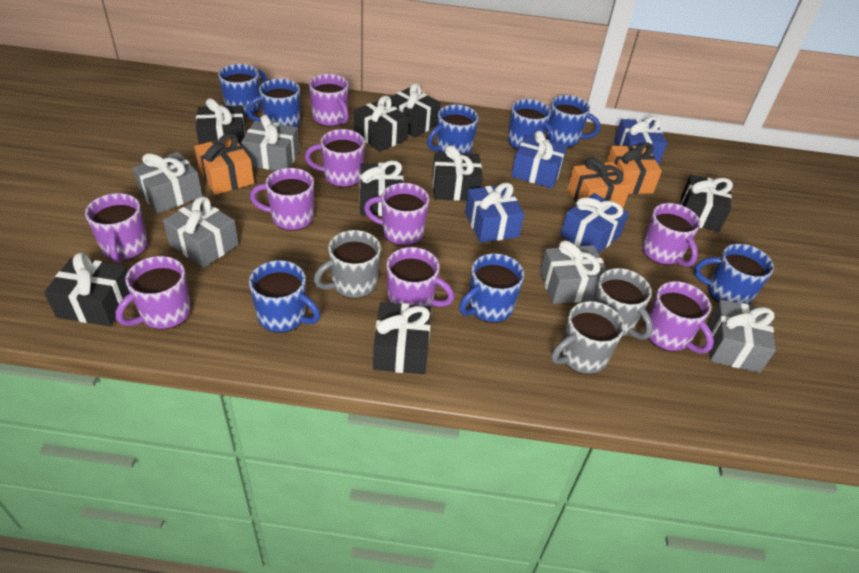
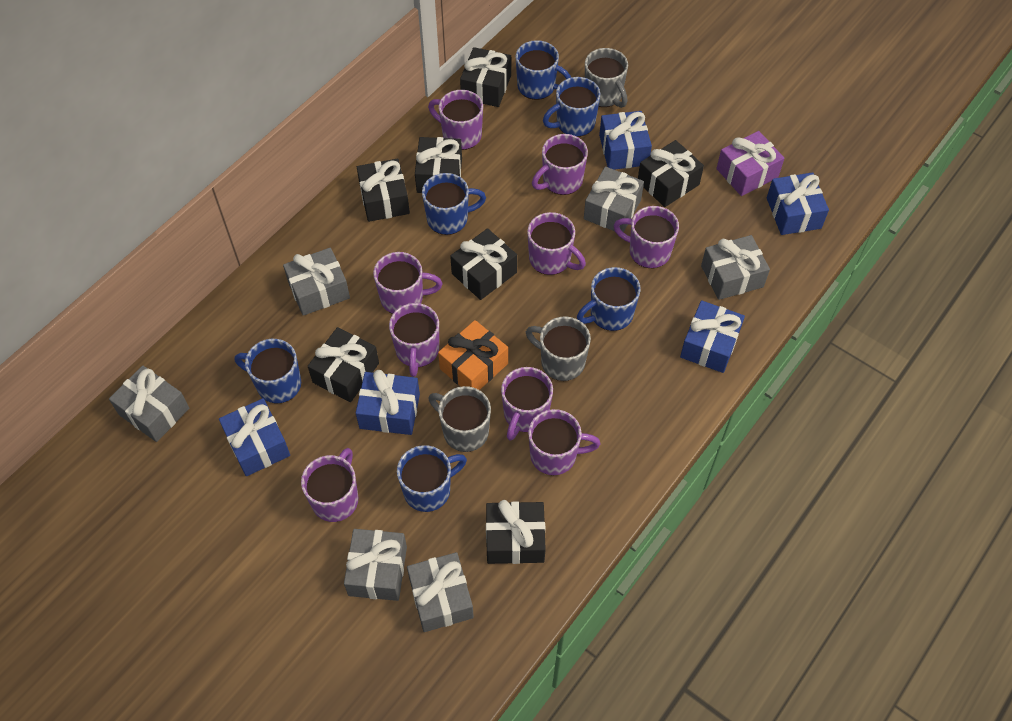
black gift: [44,252,130,326] [196,98,246,146] [354,96,409,152] [360,160,403,216] [373,302,431,374] [390,83,440,138] [432,145,483,201] [680,174,733,232] = 8 -> [308,327,379,402] [357,159,410,222] [415,137,462,193] [450,228,517,300] [460,47,511,107] [486,500,546,564] [638,140,704,207] = 7
blue gift: [465,183,524,243] [511,130,567,189] [560,193,629,253] [614,116,667,165] = 4 -> [219,398,290,476] [356,370,420,435] [599,111,652,170] [680,300,745,373] [767,172,829,235] = 5
blue mug: [218,64,267,116] [246,79,300,127] [249,260,320,333] [427,105,479,154] [459,253,524,323] [508,99,555,150] [546,95,600,147] [694,244,774,305] = 8 -> [235,339,301,403] [397,445,467,512] [422,173,486,235] [516,40,571,100] [543,77,600,137] [577,267,641,331] = 6
grey gift: [132,152,203,213] [163,196,239,268] [241,115,299,171] [539,240,607,304] [707,299,776,373] = 5 -> [109,365,189,442] [283,248,350,316] [344,529,407,601] [407,552,474,632] [584,167,644,232] [701,235,770,300] = 6
orange gift: [194,133,254,195] [567,157,631,208] [607,142,662,194] = 3 -> [438,320,508,390] = 1
purple gift: none = 0 -> [716,131,784,196] = 1

